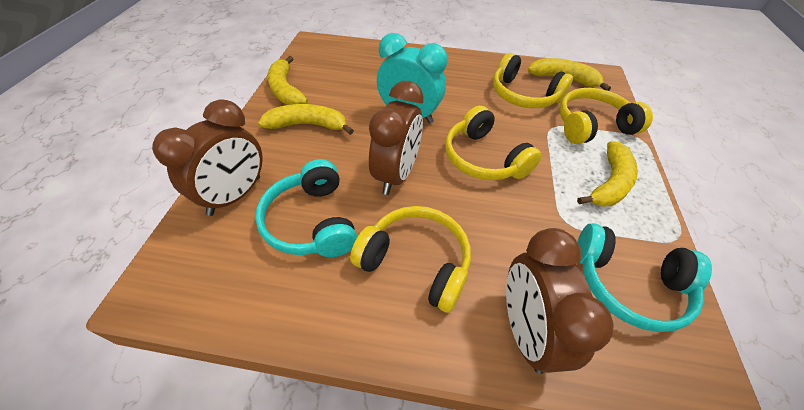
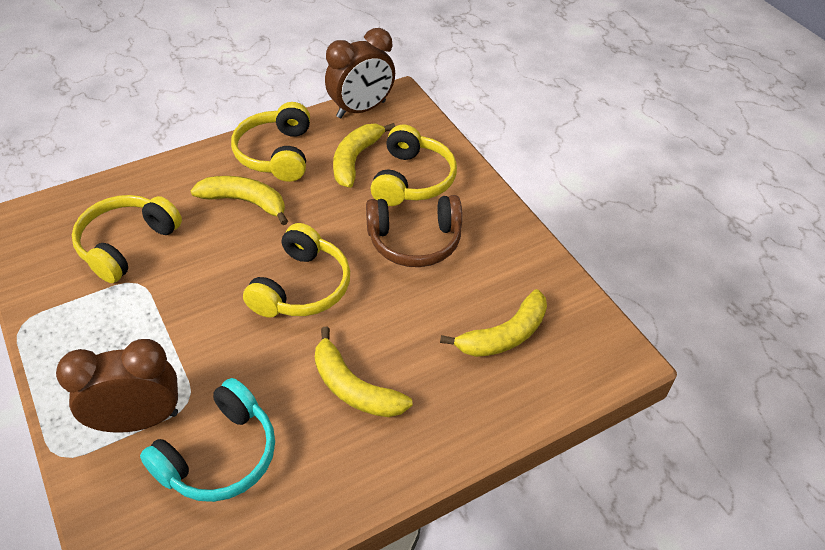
brown clock: [152,99,263,216] [369,81,424,195] [506,228,614,374] = 3 -> [56,339,178,433] [325,28,395,118] = 2
brown headphones: none = 0 -> [366,195,462,267] = 1
turquoise clock: [377,33,448,124] = 1 -> none = 0
turquoise headphones: [255,159,357,257] [577,223,712,332] = 2 -> [140,378,275,502] = 1

